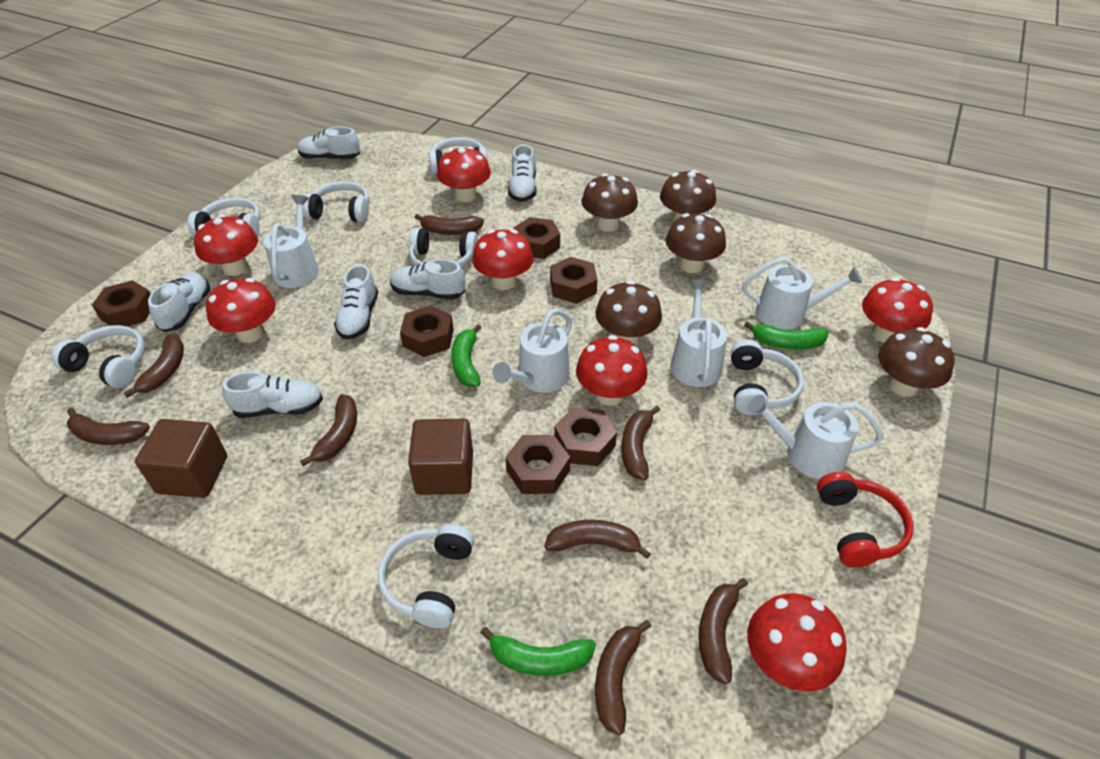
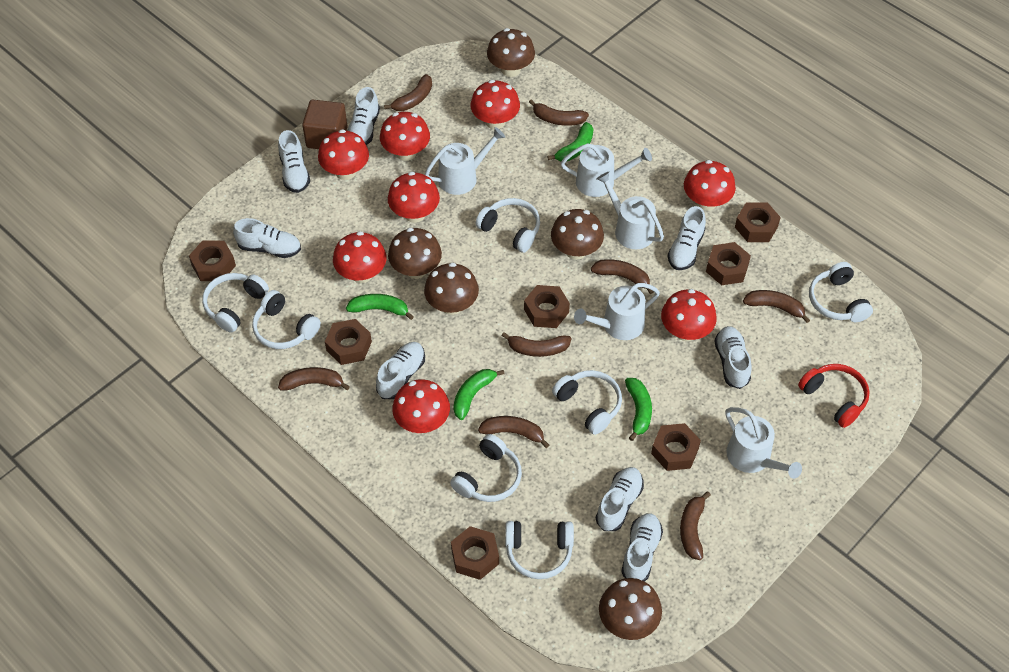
brown cube: [135,419,227,498] [408,419,473,495] = 2 -> [302,100,348,149] = 1
brown nut: [92,280,151,327] [400,305,454,357] [506,435,570,494] [513,217,560,259] [550,257,598,304] [555,407,617,466] = 6 -> [189,241,236,281] [325,319,372,365] [451,526,499,580] [524,285,570,328] [651,423,701,471] [706,242,751,285] [735,202,781,242] = 7
green banana: [451,324,482,387] [480,627,596,676] [744,321,828,349] = 3 -> [346,294,414,320] [453,369,505,420] [547,122,593,162] [625,378,652,441] = 4
red mushroom: [194,214,258,276] [206,278,276,343] [437,146,491,202] [472,229,534,290] [576,335,648,406] [747,593,847,692] [862,277,933,343] = 7 -> [318,129,369,180] [333,231,386,283] [380,112,430,161] [388,172,440,223] [392,379,450,433] [471,80,520,129] [661,289,717,341] [684,160,736,211] = 8
white shoe: [148,272,210,332] [222,371,323,418] [298,127,360,160] [334,264,378,340] [390,259,465,300] [508,144,536,202] = 6 -> [233,218,301,258] [278,130,310,193] [347,87,380,145] [376,342,425,399] [596,467,644,531] [621,513,663,582] [667,206,706,270] [714,326,752,389] = 8

